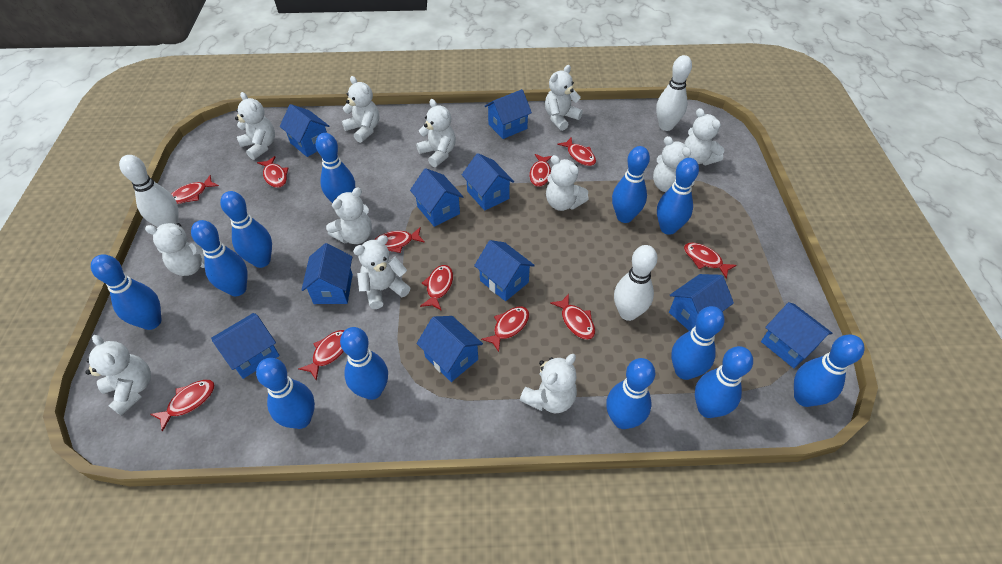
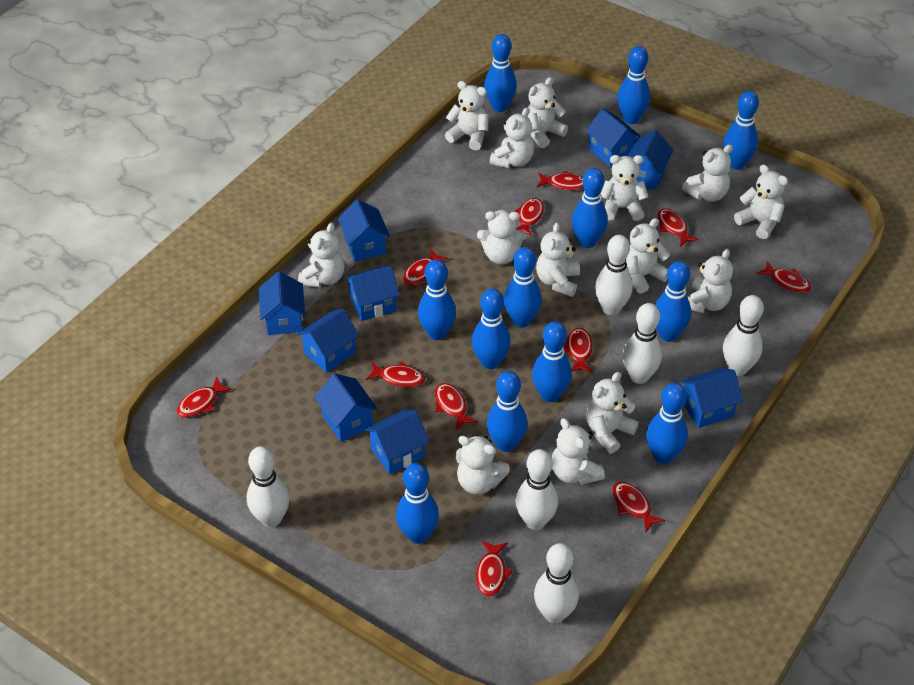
blue house: [211,313,279,379] [280,104,329,157] [302,243,353,304] [410,168,463,227] [417,316,483,382] [462,153,514,211] [474,240,535,301] [485,89,532,139] [669,274,734,331] [761,302,833,368] = 10 -> [259,271,305,335] [297,309,359,373] [315,373,377,442] [338,199,390,261] [345,265,400,321] [365,410,429,474] [586,109,641,167] [627,130,673,190] [680,368,743,428] = 9
white bowling pin: [119,155,179,227] [614,245,657,321] [656,55,692,131] = 3 -> [247,446,290,527] [516,449,558,530] [534,543,579,623] [595,235,633,315] [623,303,662,384] [723,295,764,376] = 6
white teddy bear: [85,335,151,416] [145,223,205,276] [235,92,275,160] [326,188,372,244] [342,76,379,143] [353,235,410,309] [416,99,456,167] [520,354,577,413] [545,65,583,131] [546,155,589,211] [653,136,694,192] [684,108,725,165] = 12 -> [298,223,345,288] [445,81,489,150] [456,435,510,494] [477,210,527,265] [490,107,534,168] [527,77,568,148] [536,222,580,297] [552,418,605,485] [586,372,639,454] [601,155,648,221] [626,218,670,294] [682,144,733,202] [687,249,733,313] [734,164,788,239] = 14

